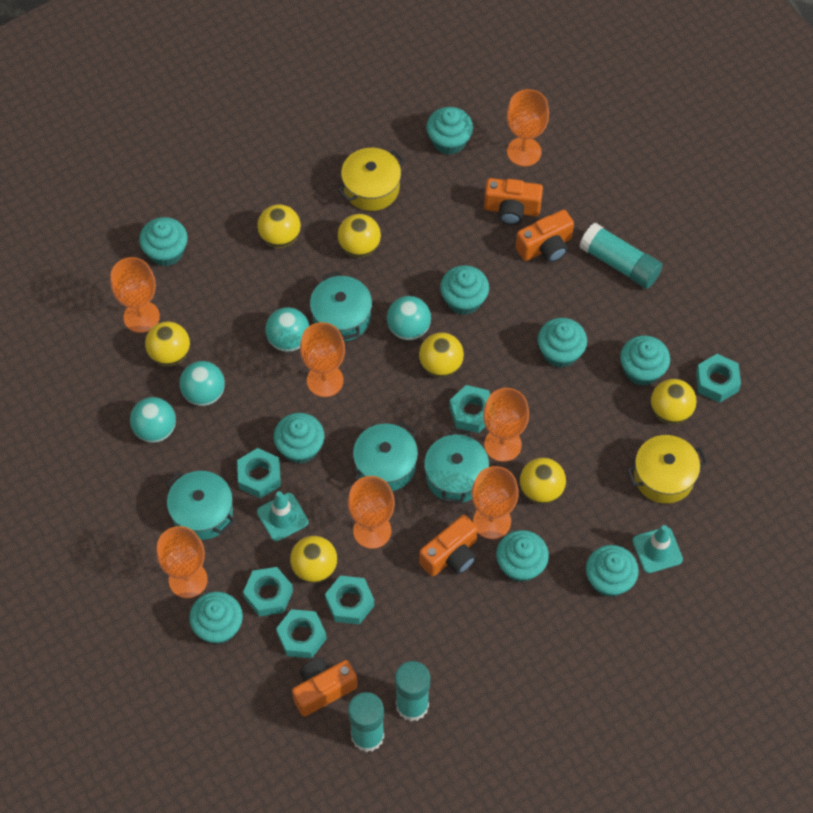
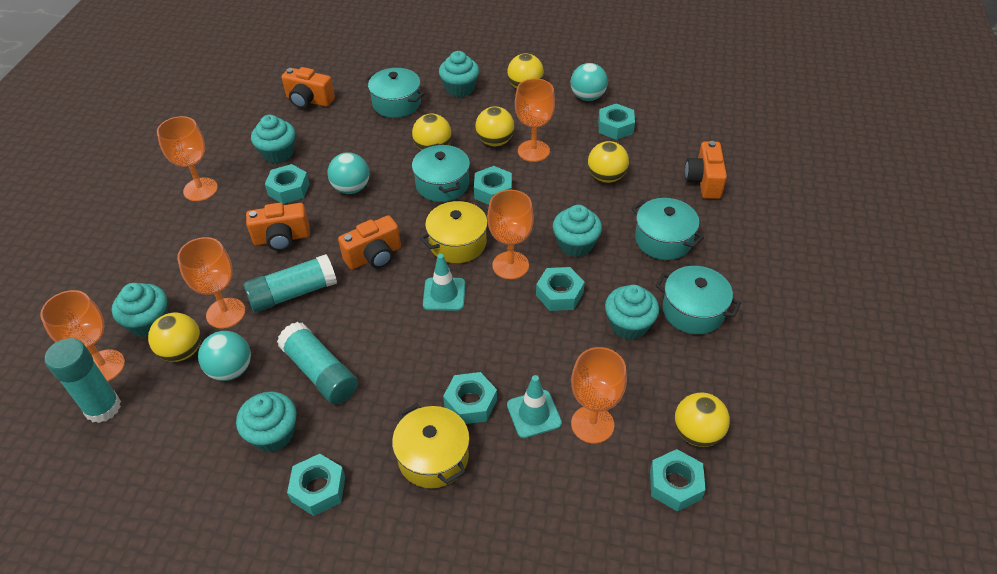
orange goblet: [110,257,160,333] [156,526,208,598] [300,322,345,397] [348,476,395,549] [472,466,518,539] [483,388,529,462] [507,89,549,166] = 7 -> [40,290,125,382] [157,116,218,201] [177,237,245,328] [487,190,534,279] [515,78,555,162] [571,347,627,443] = 6
turquoise ball: [130,397,176,443] [179,361,225,406] [265,307,309,352] [387,296,431,340] = 4 -> [198,331,251,381] [328,152,369,194] [571,63,608,101] = 3
turquoise cupcake: [139,217,188,266] [189,592,243,644] [274,413,324,464] [426,107,473,155] [440,265,489,315] [496,530,549,582] [538,318,587,368] [586,545,639,597] [620,335,670,386] = 9 -> [112,283,168,337] [236,392,296,452] [251,115,295,163] [439,51,479,97] [553,205,602,257] [605,285,659,340] = 6
turquoise nut: [237,448,281,498] [243,567,293,617] [276,609,327,658] [325,576,374,625] [449,385,490,433] [696,354,741,403] = 6 -> [265,164,310,204] [287,454,345,516] [443,372,497,424] [474,166,512,205] [536,267,585,311] [598,104,635,140] [650,449,706,512] = 7
yellow ball: [145,322,190,366] [258,204,301,248] [290,536,337,583] [337,214,381,257] [419,332,464,377] [520,458,566,504] [651,379,696,424] = 7 -> [148,313,201,362] [412,114,452,150] [475,107,514,146] [507,54,544,89] [588,141,629,183] [675,392,730,447] = 6

